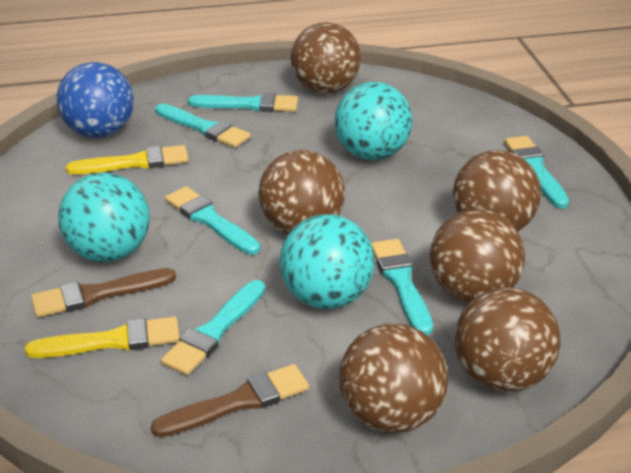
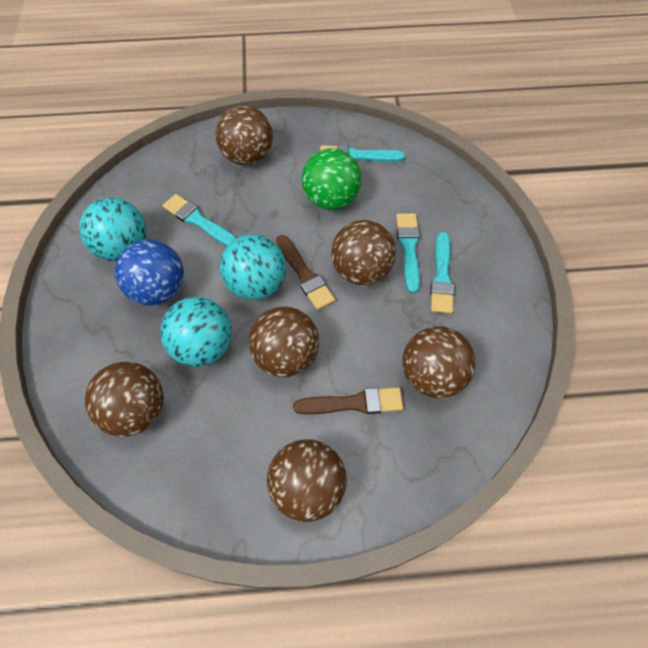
green ball: none = 0 -> [302,148,362,210] = 1
turquoise brush: [155,104,250,148] [161,280,265,375] [165,186,260,255] [188,93,298,112] [371,239,433,335] [504,136,569,208] = 6 -> [163,194,236,246] [320,145,405,162] [396,213,420,293] [430,232,454,314] = 4
yellow brush: [25,317,180,358] [66,145,188,174] = 2 -> none = 0

